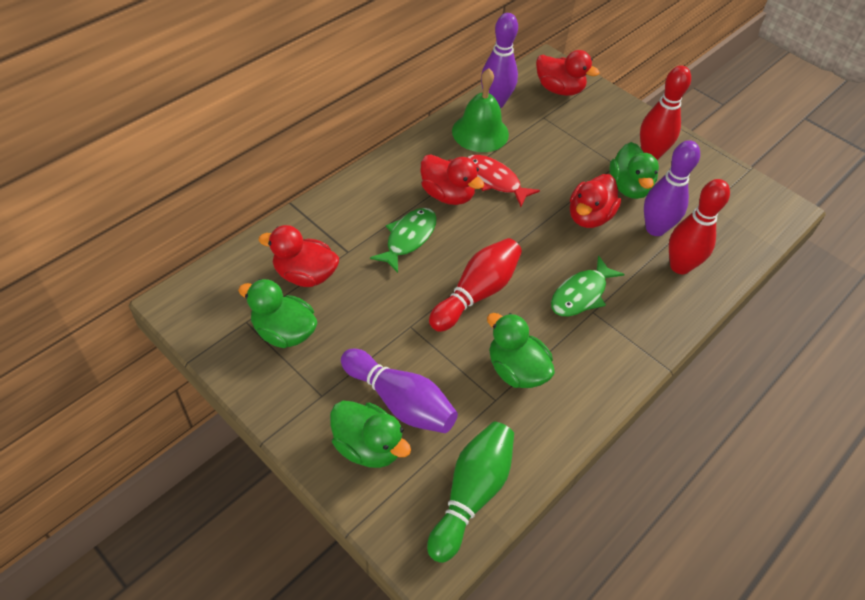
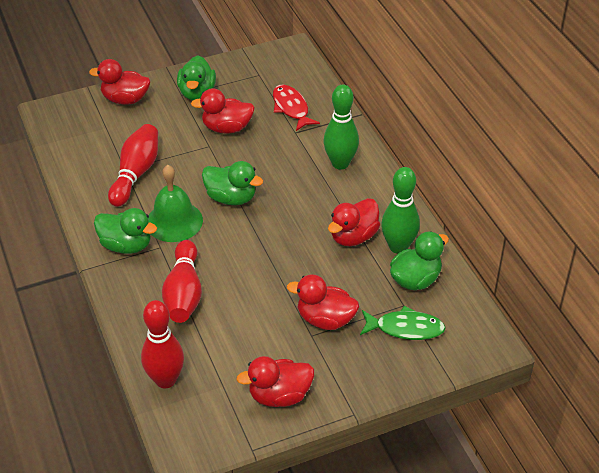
green bowling pin: [427,422,514,563] = 1 -> [323,84,359,170] [381,167,420,254] = 2
green fish: [370,208,437,273] [551,255,625,316] = 2 -> [360,306,445,340] = 1
purple bowling pin: [341,349,458,433] [481,13,518,108] [644,140,700,236] = 3 -> none = 0
red duck: [259,225,339,287] [421,154,484,205] [536,50,600,96] [570,174,621,228] = 4 -> [89,59,150,104] [191,88,255,134] [236,356,314,407] [287,274,359,330] [328,198,380,246] = 5

